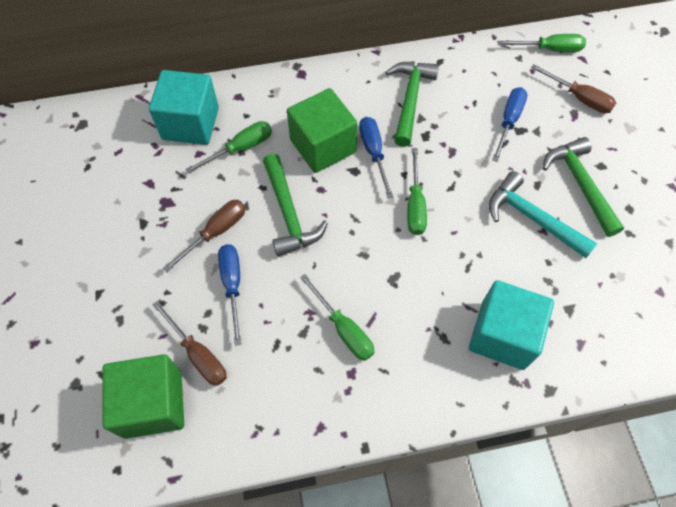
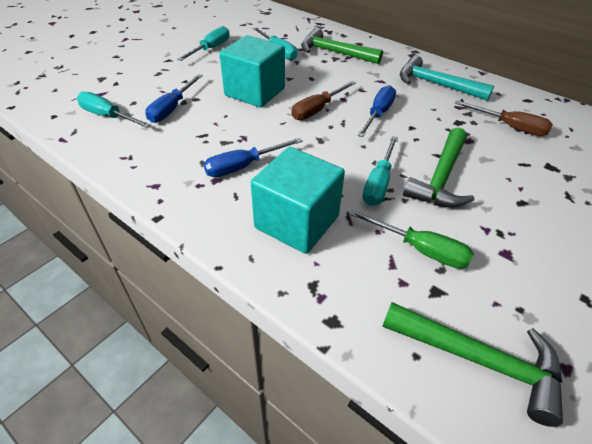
brown screwdriver: [152,301,227,386] [163,200,246,272] [531,64,616,113] = 3 -> [291,81,356,120] [455,100,553,136] = 2
green cube: [103,354,184,439] [287,88,358,173] = 2 -> none = 0
green screwdriver: [185,121,272,174] [300,274,374,361] [407,148,427,235] [497,34,586,52] = 4 -> [349,209,474,269] = 1
turquoise screwdriver: none = 0 -> [77,92,151,128] [177,26,229,61] [253,27,297,61] [363,136,398,206] = 4

